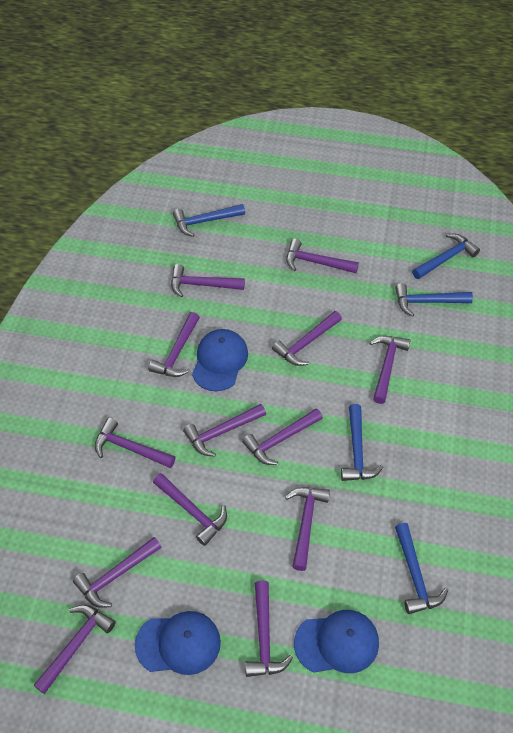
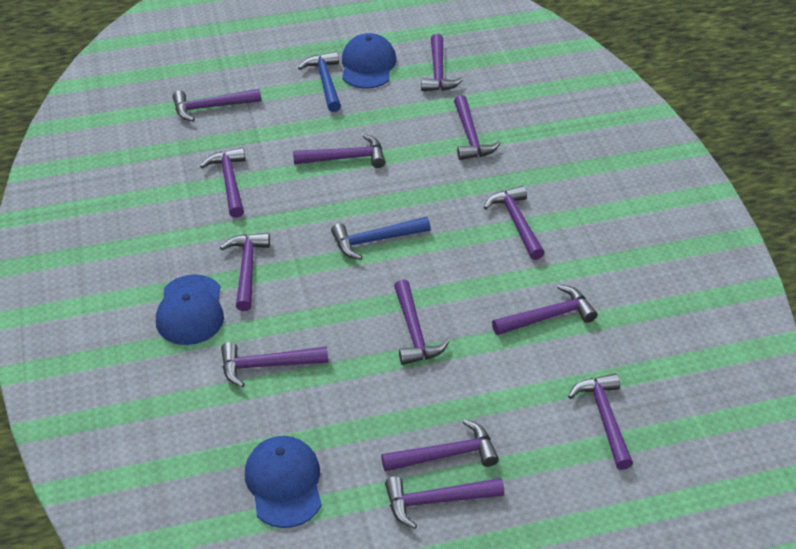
blue hammer: [173,204,245,237] [341,404,383,481] [395,283,473,317] [395,523,448,614] [412,234,480,279] = 5 -> [298,52,341,112] [331,217,431,260] = 2

